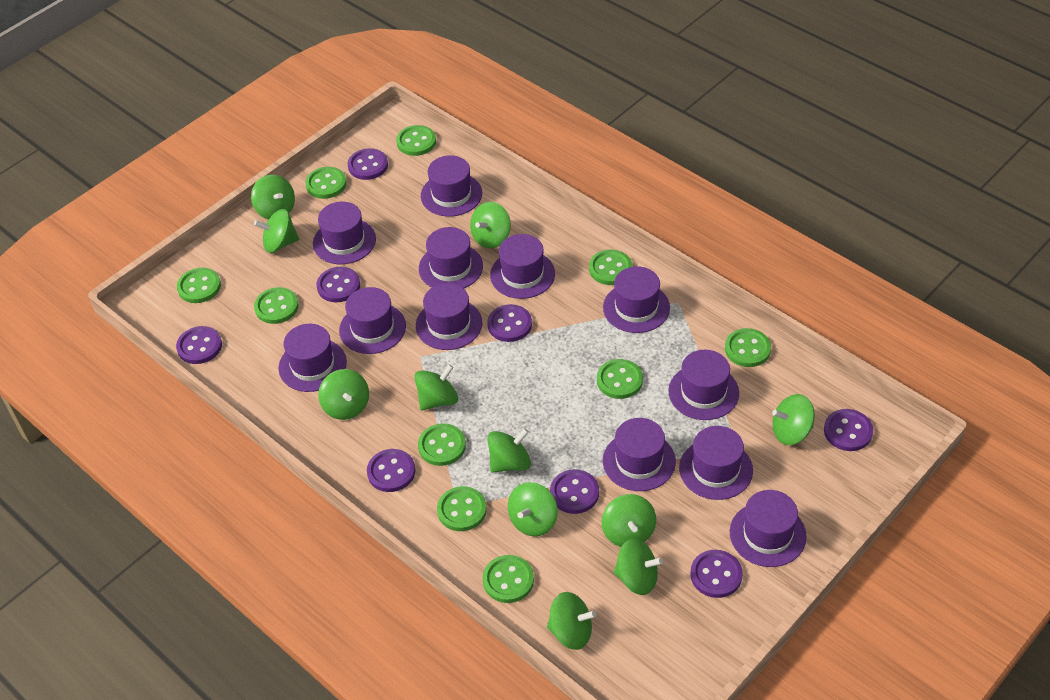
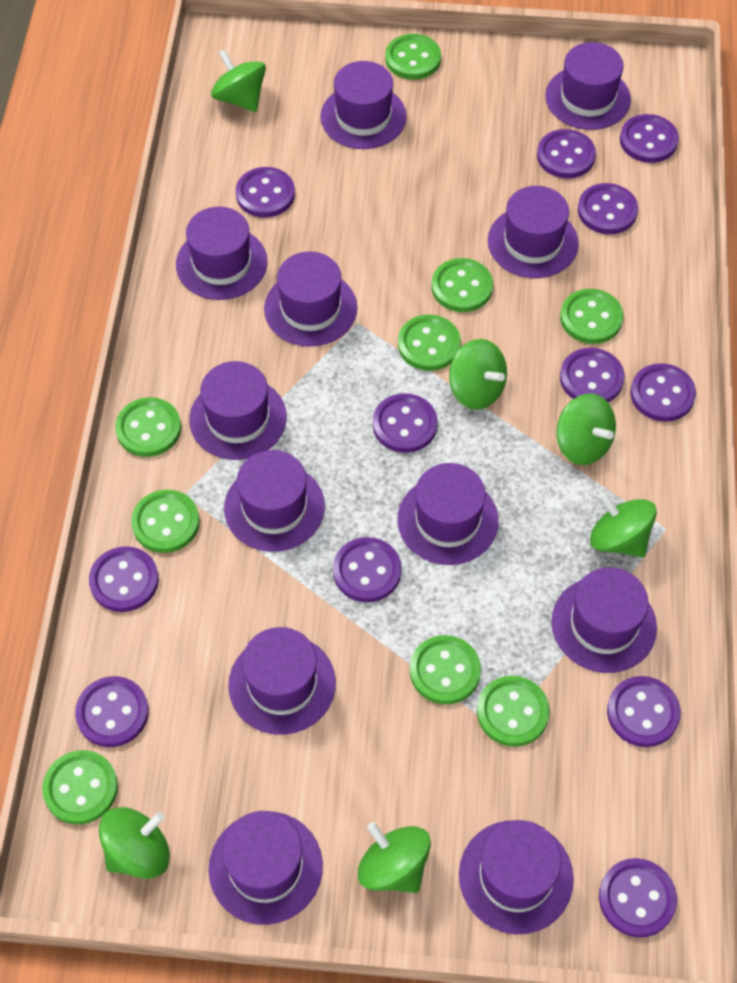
green button: [177,268,221,303] [254,287,299,324] [305,167,347,199] [396,125,436,156] [418,423,466,466] [437,486,487,531] [483,555,534,603] [589,250,632,285] [597,359,643,399] [725,328,771,367] = 10 -> [42,750,118,824] [115,397,181,457] [131,490,200,553] [385,34,441,80] [398,315,461,371] [410,635,481,704] [431,258,493,312] [477,676,550,747] [560,289,623,344] = 9
green spinning top: [251,175,295,219] [254,209,299,253] [318,369,369,420] [414,364,458,410] [470,202,511,249] [488,428,531,473] [508,482,558,536] [547,592,596,650] [602,494,656,547] [614,539,663,595] [772,394,815,445] = 11 -> [99,807,170,879] [211,49,266,112] [358,822,431,893] [449,339,507,410] [556,394,616,465] [590,492,657,557] = 6
purple button: [176,326,222,364] [316,267,360,302] [348,148,388,180] [367,449,415,492] [487,304,532,342] [550,469,599,514] [690,550,743,598] [824,409,873,451] = 8 -> [75,676,149,747] [89,546,159,612] [236,167,295,218] [333,537,401,602] [373,393,438,453] [537,129,596,179] [560,348,625,402] [578,183,638,234] [599,858,677,937] [607,676,681,747] [620,114,679,163] [630,363,696,422] = 12

